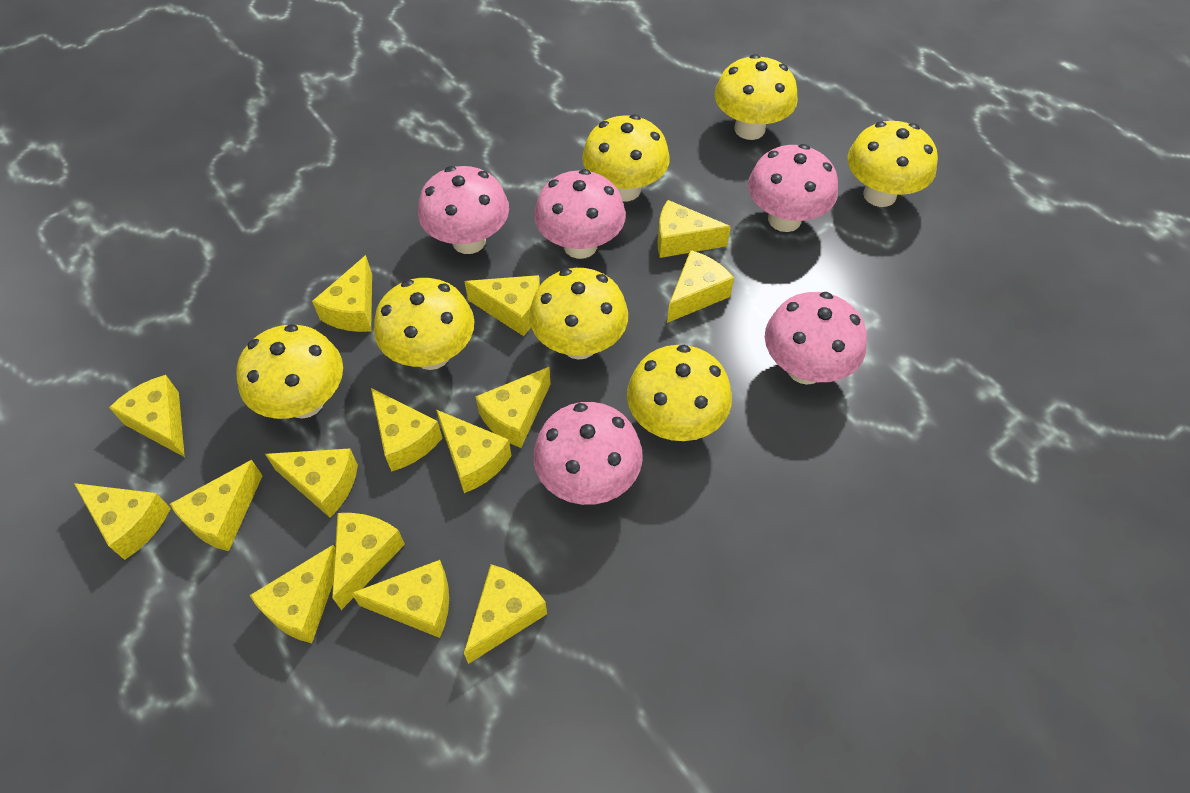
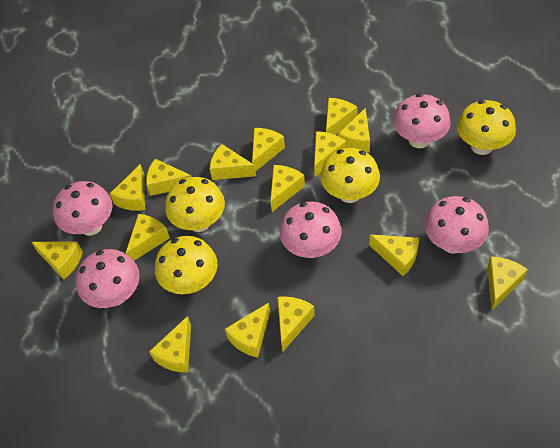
yellow mushroom: [236,324,343,419] [374,278,474,370] [529,268,628,360] [582,115,670,201] [627,345,732,441] [714,54,798,140] [847,121,938,207] = 7 -> [155,236,217,294] [165,177,225,232] [320,148,380,203] [457,100,516,155] = 4

